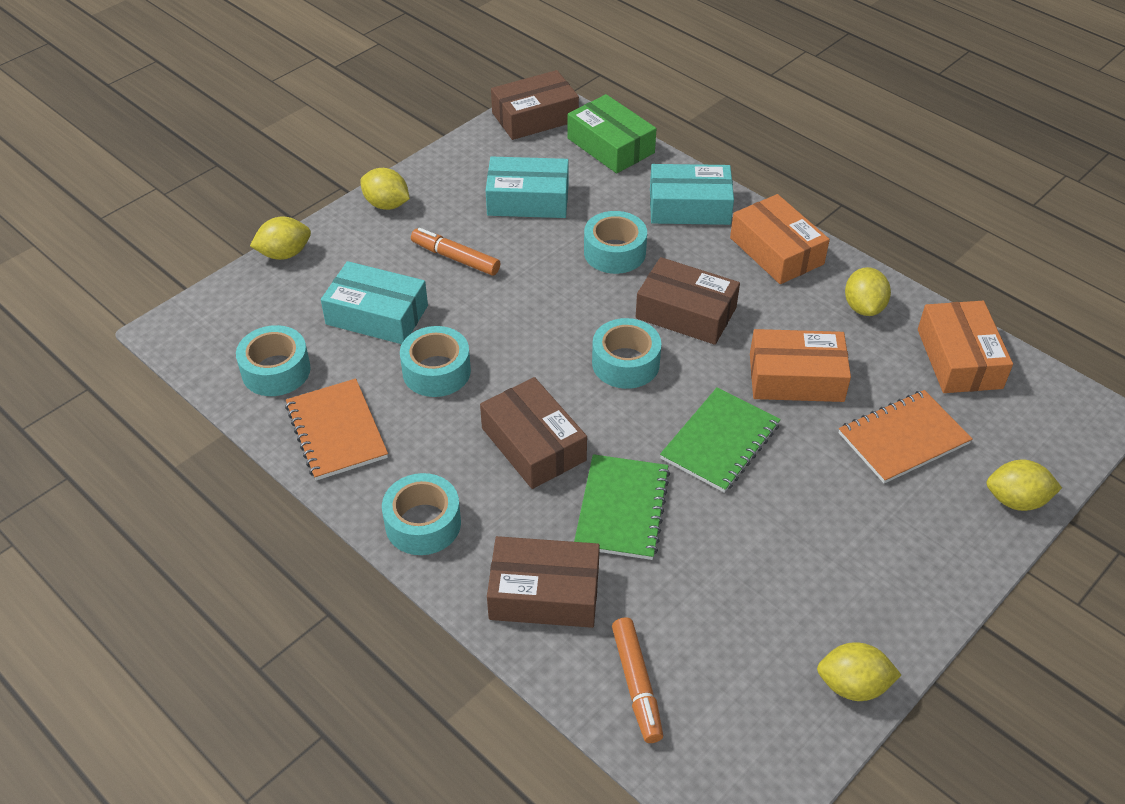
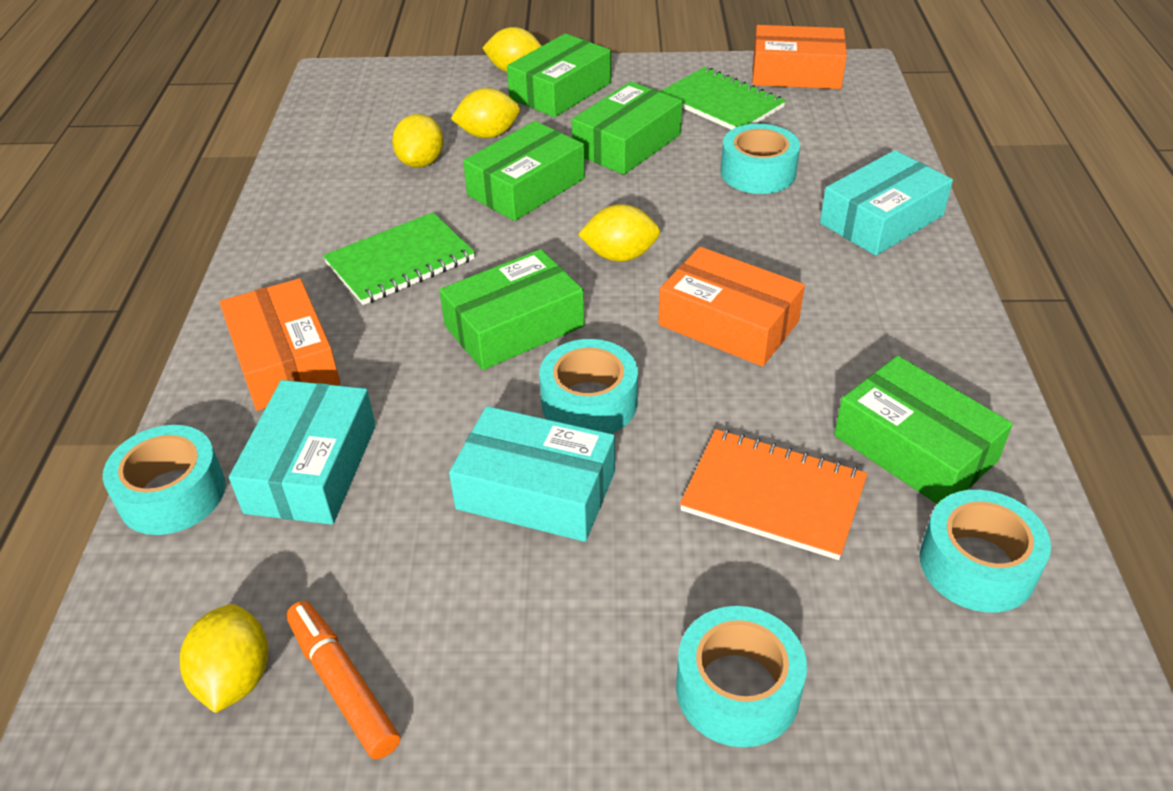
brown box: [480,377,587,489] [487,536,600,628] [491,70,579,140] [636,257,740,345] = 4 -> none = 0
green box: [568,94,657,173] = 1 -> [439,249,584,370] [463,121,585,221] [507,33,611,117] [572,82,683,175] [834,356,1013,504] = 5
orange marker: [411,228,500,276] [612,617,663,743] = 2 -> [286,601,400,759] = 1
orange notebook: [285,378,388,481] [839,390,973,484] = 2 -> [680,429,868,560] = 1

